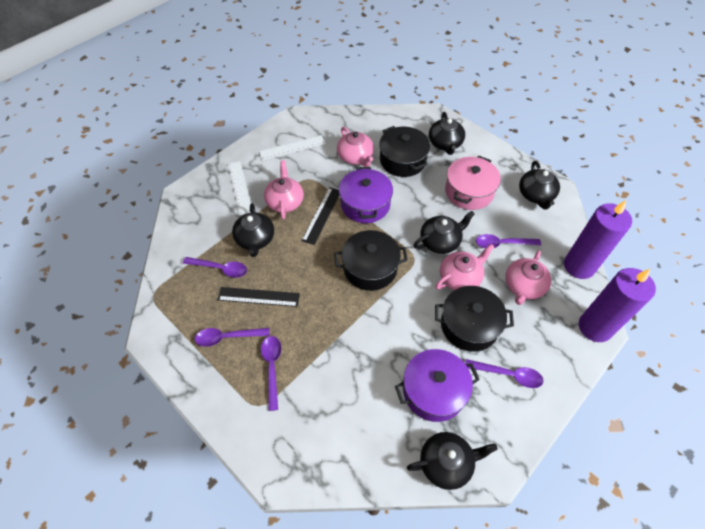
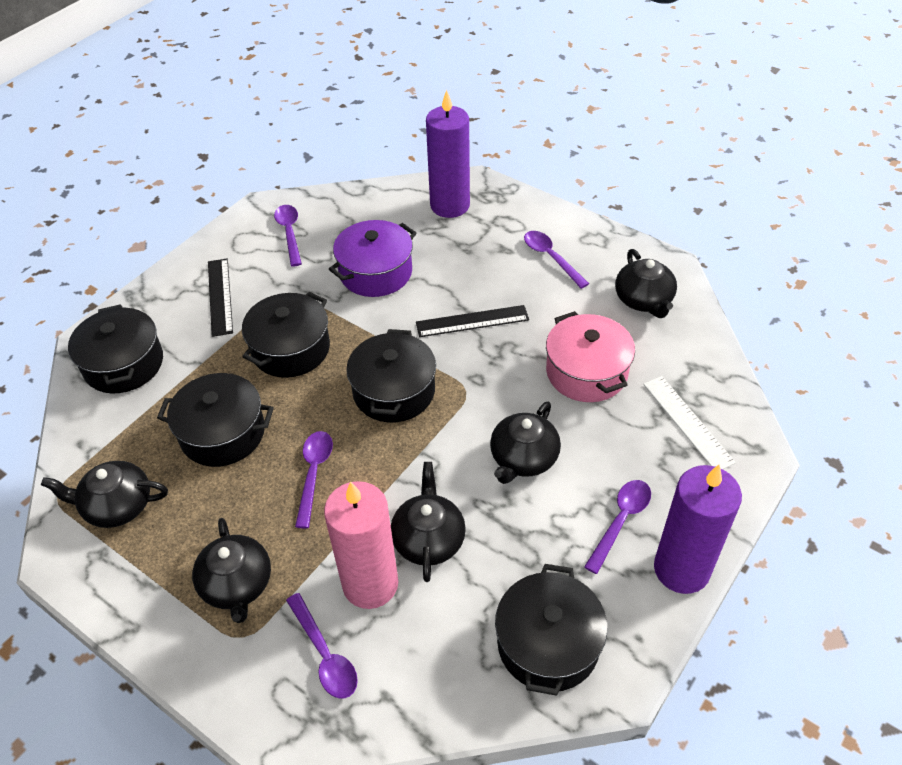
black pot: [334,230,408,291] [379,126,430,177] [435,286,514,352] = 3 -> [68,304,163,394] [157,373,274,467] [242,292,330,378] [346,329,436,422] [495,564,607,696] = 5
pink candle: none = 0 -> [324,481,398,609] = 1
pink teapot: [264,160,304,220] [337,127,374,167] [435,244,494,290] [505,250,551,305] = 4 -> none = 0
purple pot: [339,167,393,223] [395,349,480,422] = 2 -> [329,220,416,297] = 1
white ruler: [228,161,251,215] [259,135,326,160] = 2 -> [643,376,736,469] = 1

